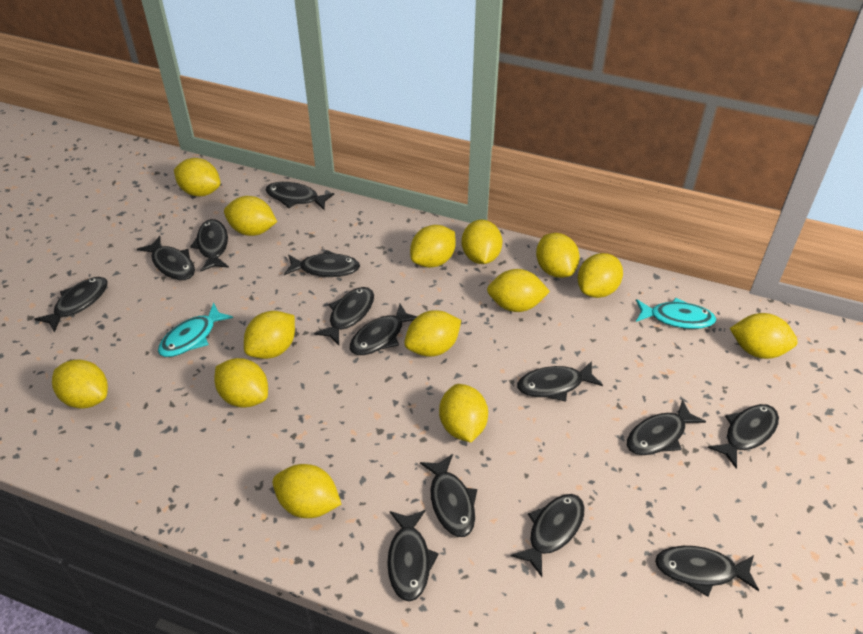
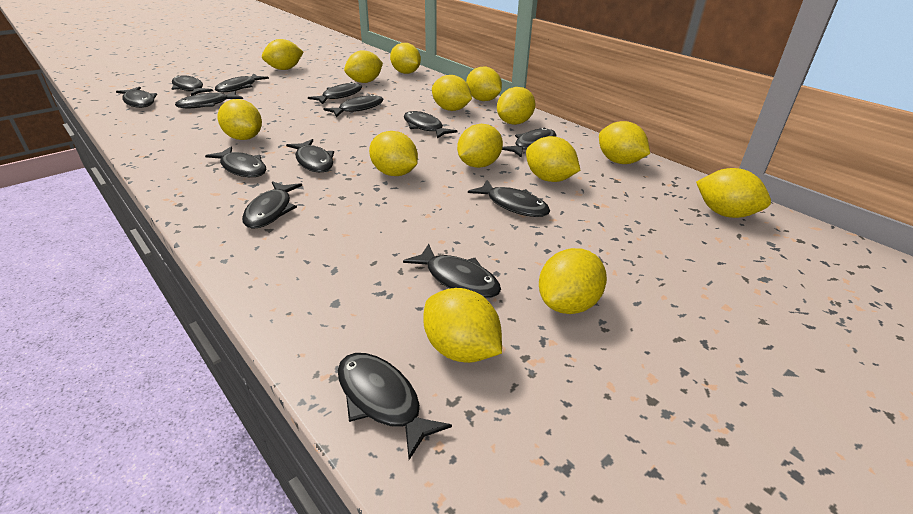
turquoise fish: [158,303,233,357] [636,298,716,329] = 2 -> none = 0

